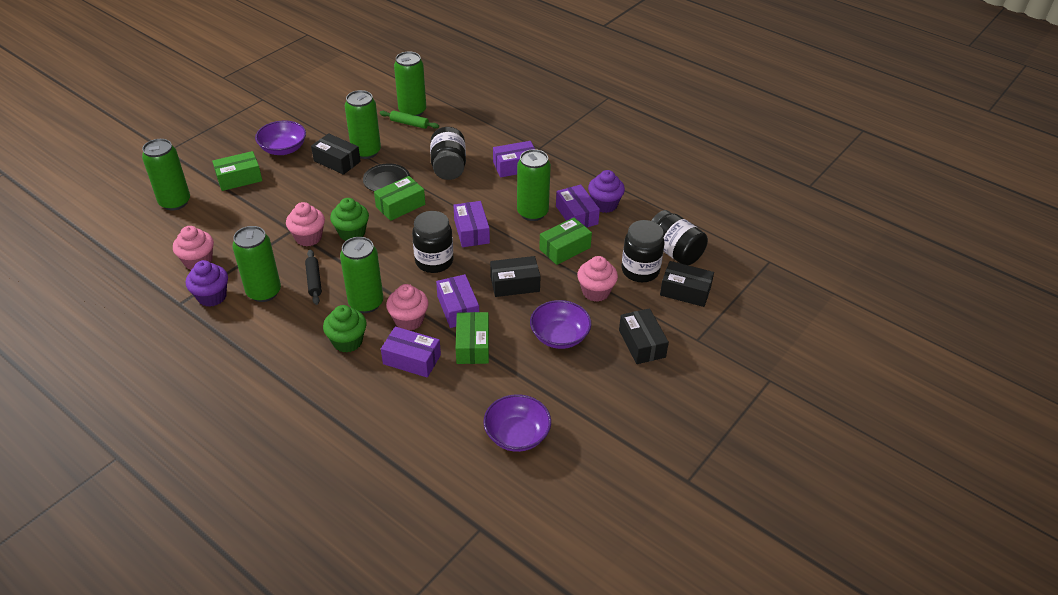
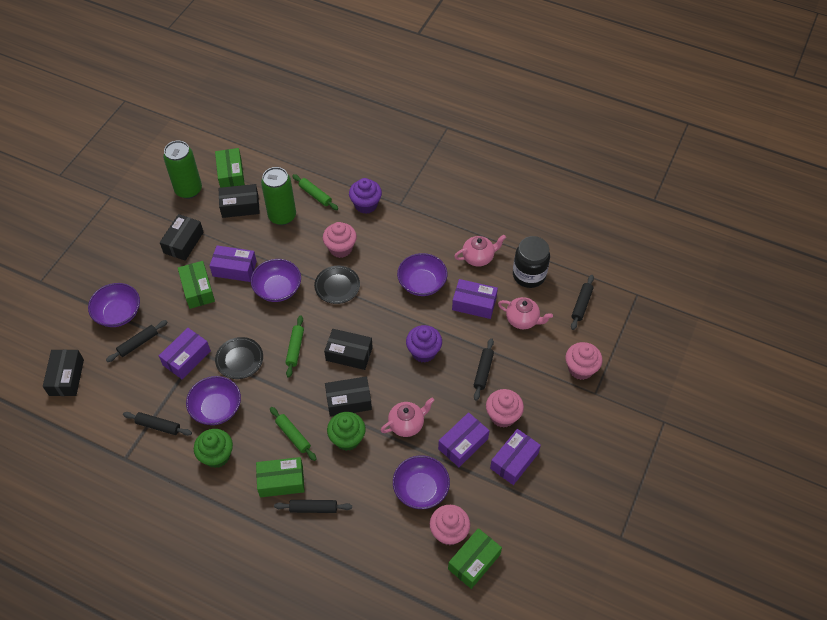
black box: [311,133,361,175] [490,256,541,297] [619,308,669,364] [660,261,714,307] = 4 -> [43,350,84,396] [160,214,204,261] [219,184,260,218] [324,329,373,370] [325,376,372,417] = 5
black jar: [412,211,453,273] [430,127,466,180] [622,220,664,282] [651,210,708,265] = 4 -> [513,236,550,288] = 1
black plate: [363,163,410,191] = 1 -> [215,337,263,379] [314,266,360,304] = 2
black rolling pin: [305,250,322,305] = 1 -> [106,320,168,362] [123,412,192,436] [274,500,352,513] [474,338,494,401] [571,275,594,330] = 5
green can: [142,139,190,210] [232,226,281,302] [340,237,384,313] [345,90,381,159] [394,51,426,116] [517,149,551,221] = 6 -> [163,140,202,199] [261,167,296,225] = 2
green rolling pin: [379,110,439,129] = 1 -> [270,407,316,461] [285,315,304,378] [292,174,338,210] = 3
pink teapot: none = 0 -> [381,398,434,437] [454,235,506,267] [498,297,553,329] = 3
purple bowl: [255,120,306,155] [483,394,551,452] [530,300,591,349] = 3 -> [88,283,140,327] [186,376,241,425] [251,259,301,302] [393,455,450,509] [397,253,447,296] = 5

